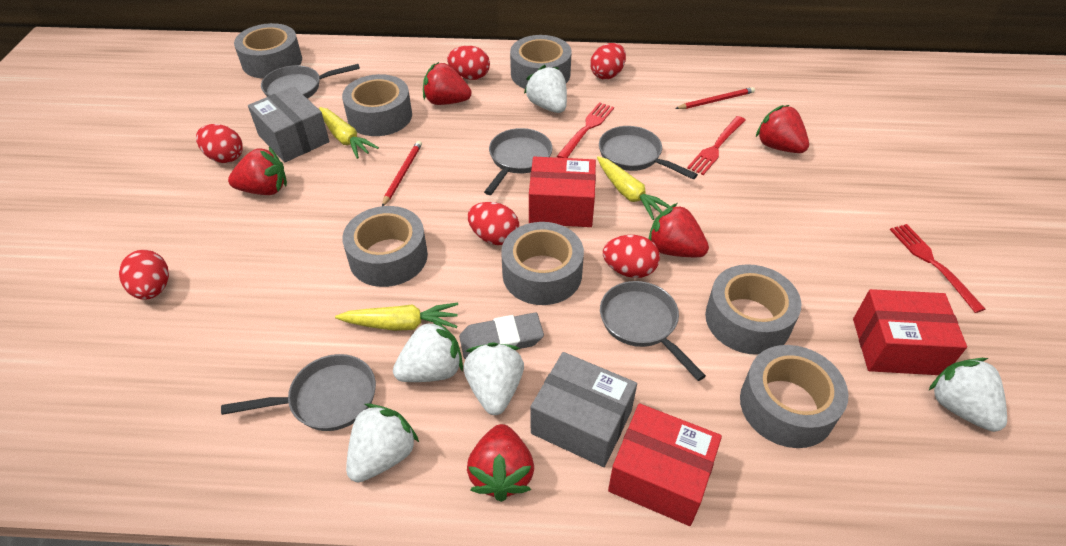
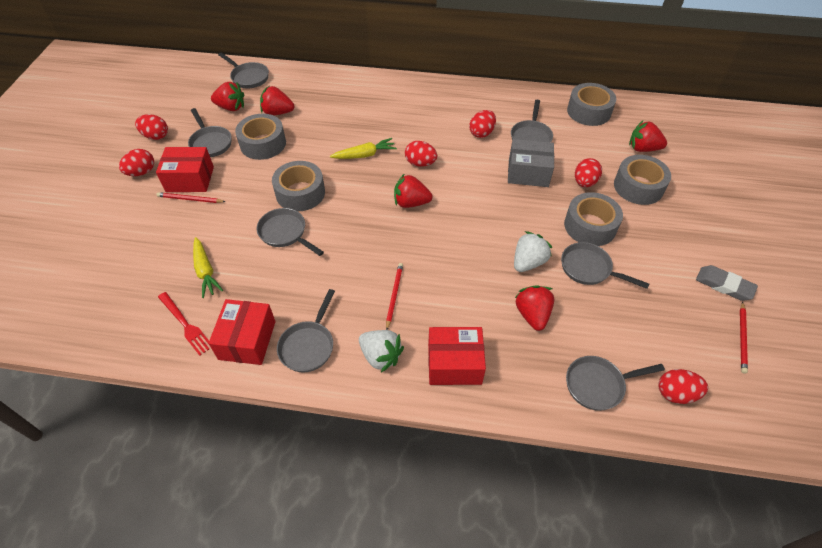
grey box: [248,86,329,162] [531,352,637,467] = 2 -> [508,139,554,187] = 1
grey pan: [221,354,376,431] [261,64,360,99] [484,128,552,195] [599,126,698,179] [600,281,706,381] = 5 -> [188,108,232,157] [218,52,269,89] [257,208,324,256] [277,289,335,372] [511,100,553,142] [561,242,649,289] [566,356,665,411] = 7
grey tape: [234,23,302,78] [342,74,412,136] [342,206,428,287] [501,222,584,305] [510,35,572,89] [705,264,801,355] [740,345,848,448] = 7 -> [235,114,286,160] [272,161,325,211] [564,192,623,246] [567,83,616,126] [614,155,671,205] = 5
red fork: [557,102,614,158] [687,116,746,175] [890,224,985,313] = 3 -> [158,292,209,356] = 1
red pencil: [382,141,422,206] [675,87,755,109] = 2 -> [157,192,225,203] [386,263,403,330] [740,302,748,374] = 3
white strawberry: [346,403,419,482] [393,319,463,382] [463,342,524,415] [524,65,567,113] [929,358,1007,432] = 5 -> [359,330,404,372] [514,231,552,272] = 2
yellow carrot: [319,107,379,159] [335,303,458,331] [597,156,670,220] = 3 -> [193,237,223,298] [330,138,397,159] = 2

